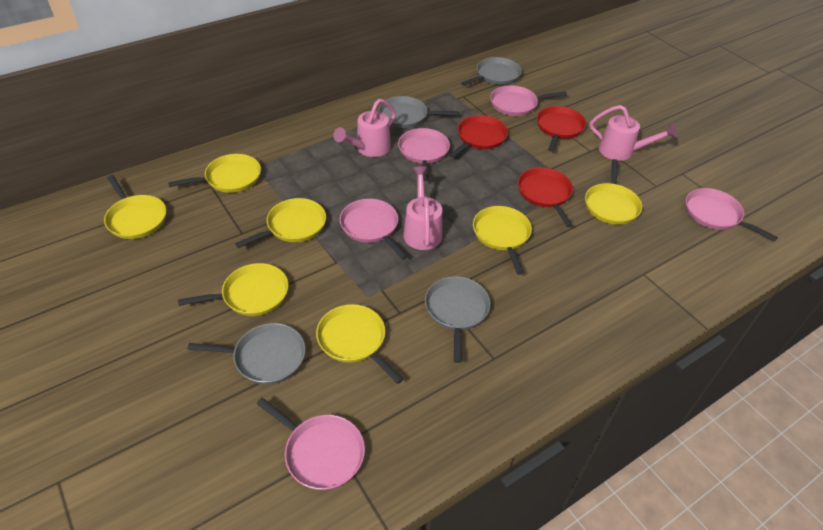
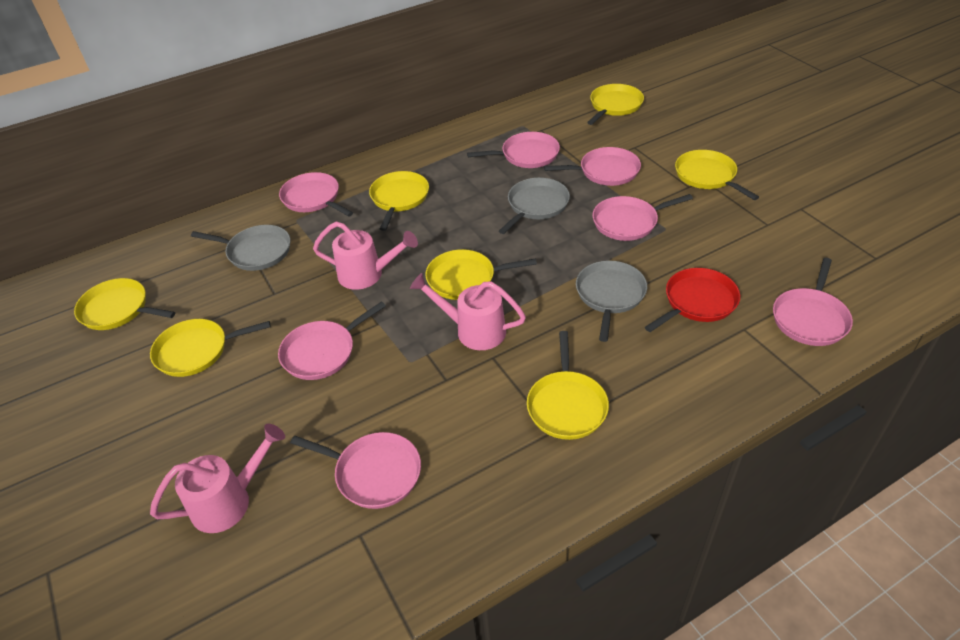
grey pan: [188,323,305,384] [379,96,458,128] [425,276,490,363] [461,57,522,86] = 4 -> [191,225,290,271] [499,178,570,234] [576,261,647,342] = 3
pink pan: [257,398,365,490] [340,199,408,260] [398,128,450,181] [490,85,567,116] [686,188,778,241] = 5 -> [278,301,386,380] [279,172,353,217] [290,432,421,509] [467,132,560,168] [544,147,641,186] [592,194,693,241] [773,258,853,346] = 7
red pan: [449,115,508,158] [518,168,573,227] [537,106,586,152] = 3 -> [645,268,740,332] = 1

